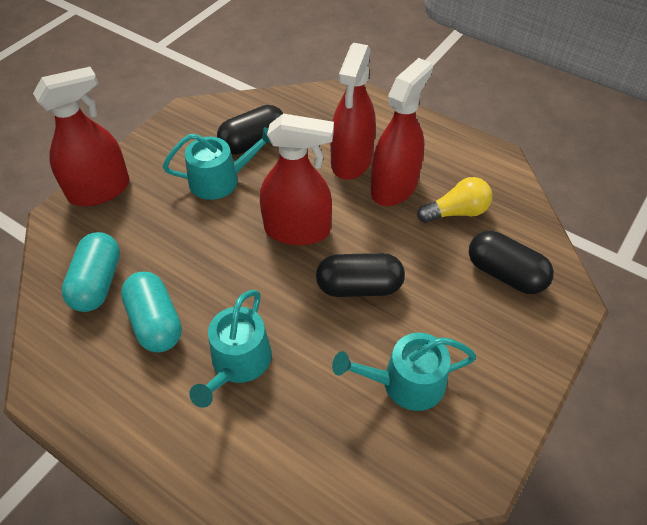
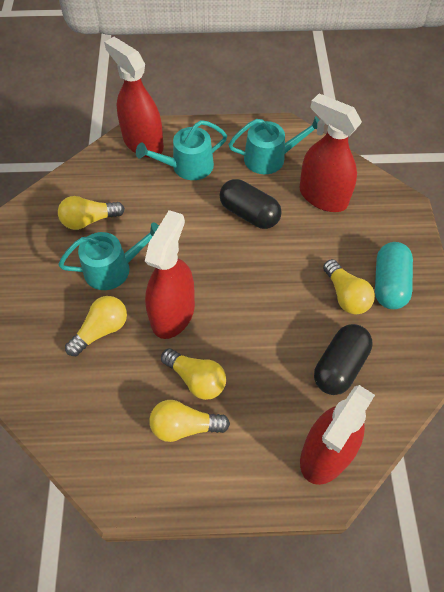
black capsule: [217,105,284,155] [316,253,405,297] [469,231,554,294] = 3 -> [219,179,281,229] [314,324,372,395] = 2
turquoise capsule: [61,232,120,312] [121,272,182,352] = 2 -> [375,242,413,309] = 1
yellow light bulb: [417,177,492,223] = 1 -> [58,196,125,230] [65,296,127,356] [149,400,230,442] [161,348,226,400] [323,259,375,315] = 5

